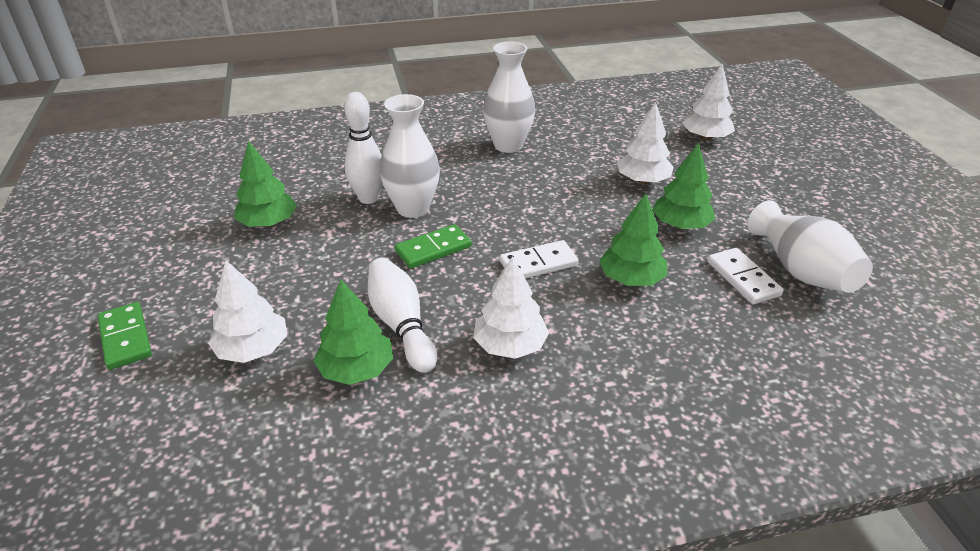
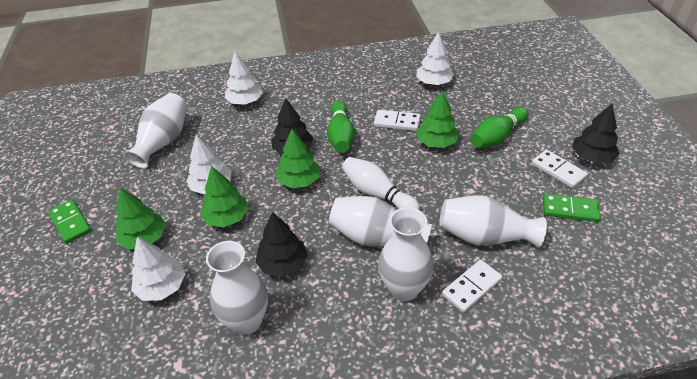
black tree: none = 0 -> [255,212,308,277] [271,98,313,155] [572,104,619,163] = 3
green bowling pin: none = 0 -> [327,100,355,153] [471,107,528,148] = 2
white bowling pin: [344,92,383,204] [368,258,437,373] = 2 -> [342,157,420,210] = 1
white domino: [500,240,579,278] [707,248,784,304] = 2 -> [374,110,421,131] [442,260,503,313] [532,150,588,188] = 3
white vase: [380,94,440,218] [483,41,535,153] [748,200,873,293] = 3 -> [124,93,187,169] [206,241,268,335] [329,196,432,247] [378,207,434,301] [439,195,547,248] = 5

